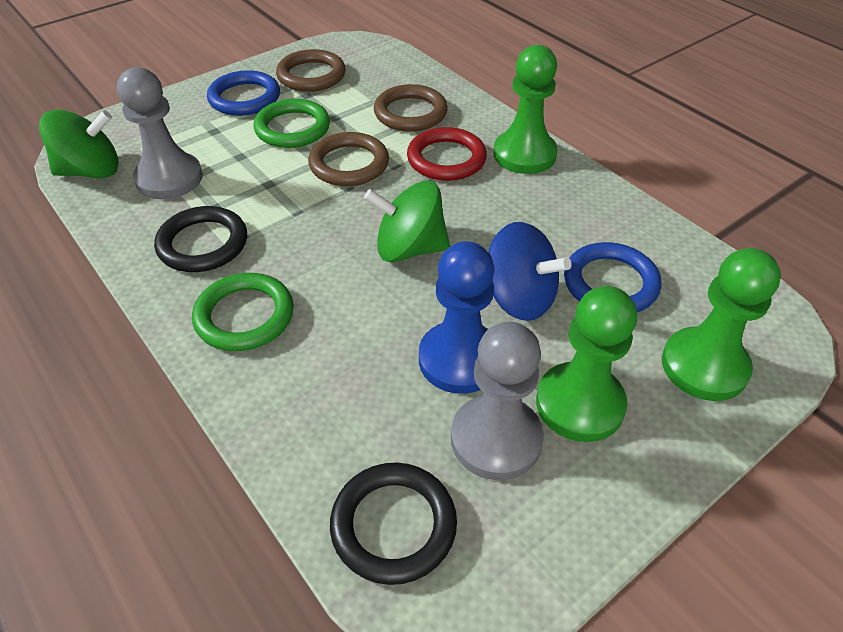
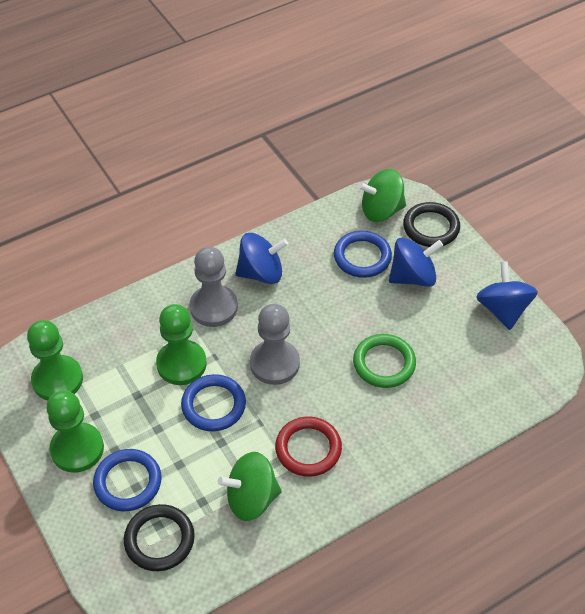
blue pawn: [419,241,495,394] = 1 -> none = 0
blue ring: [207,70,280,116] [564,242,662,312] = 2 -> [93,449,162,511] [181,374,246,431] [334,231,392,278] = 3
blue spinning top: [488,222,572,321] = 1 -> [235,233,288,284] [389,238,443,287] [476,262,538,330] = 3
brown ring: [276,49,346,92] [308,132,389,186] [374,84,448,132] = 3 -> none = 0
green ring: [192,273,294,351] [254,99,330,148] = 2 -> [353,334,416,388] = 1

